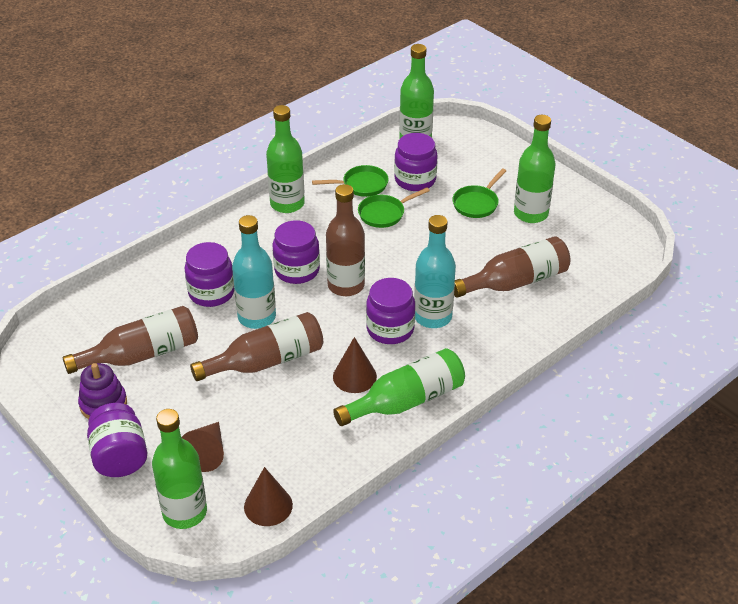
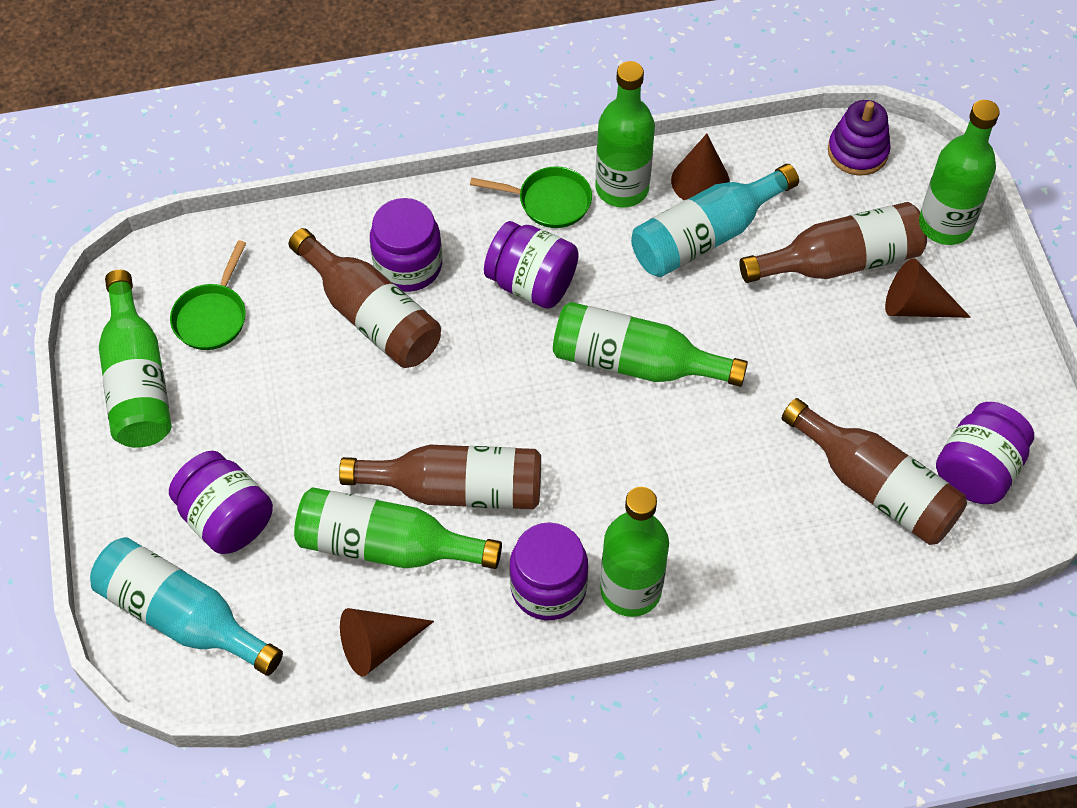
green bottle: [152,409,207,529] [266,105,305,213] [333,348,465,426] [399,44,434,138] [514,115,556,223] = 5 -> [99,270,172,448] [294,487,502,569] [553,302,748,387] [595,61,655,208] [600,487,669,617] [921,100,1000,245] = 6
green pan: [312,165,389,197] [358,187,430,228] [452,169,506,218] = 3 -> [170,240,246,350] [470,166,592,228] = 2

